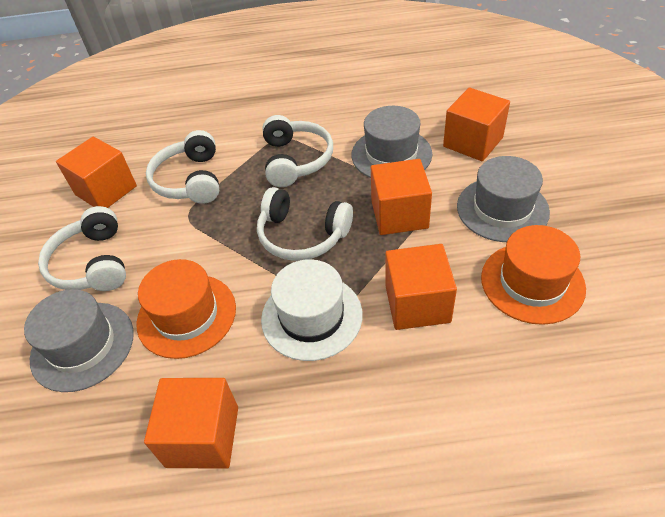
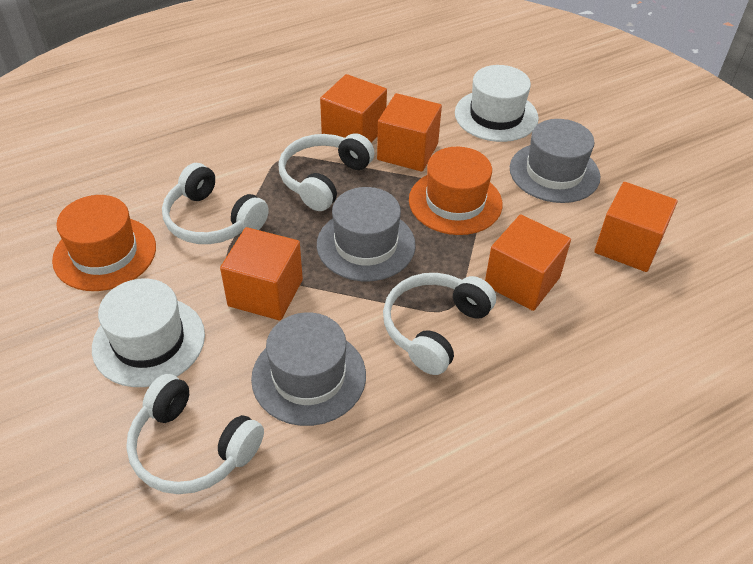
white hat: [261,259,363,361] = 1 -> [92,279,205,387] [455,65,539,142] = 2

